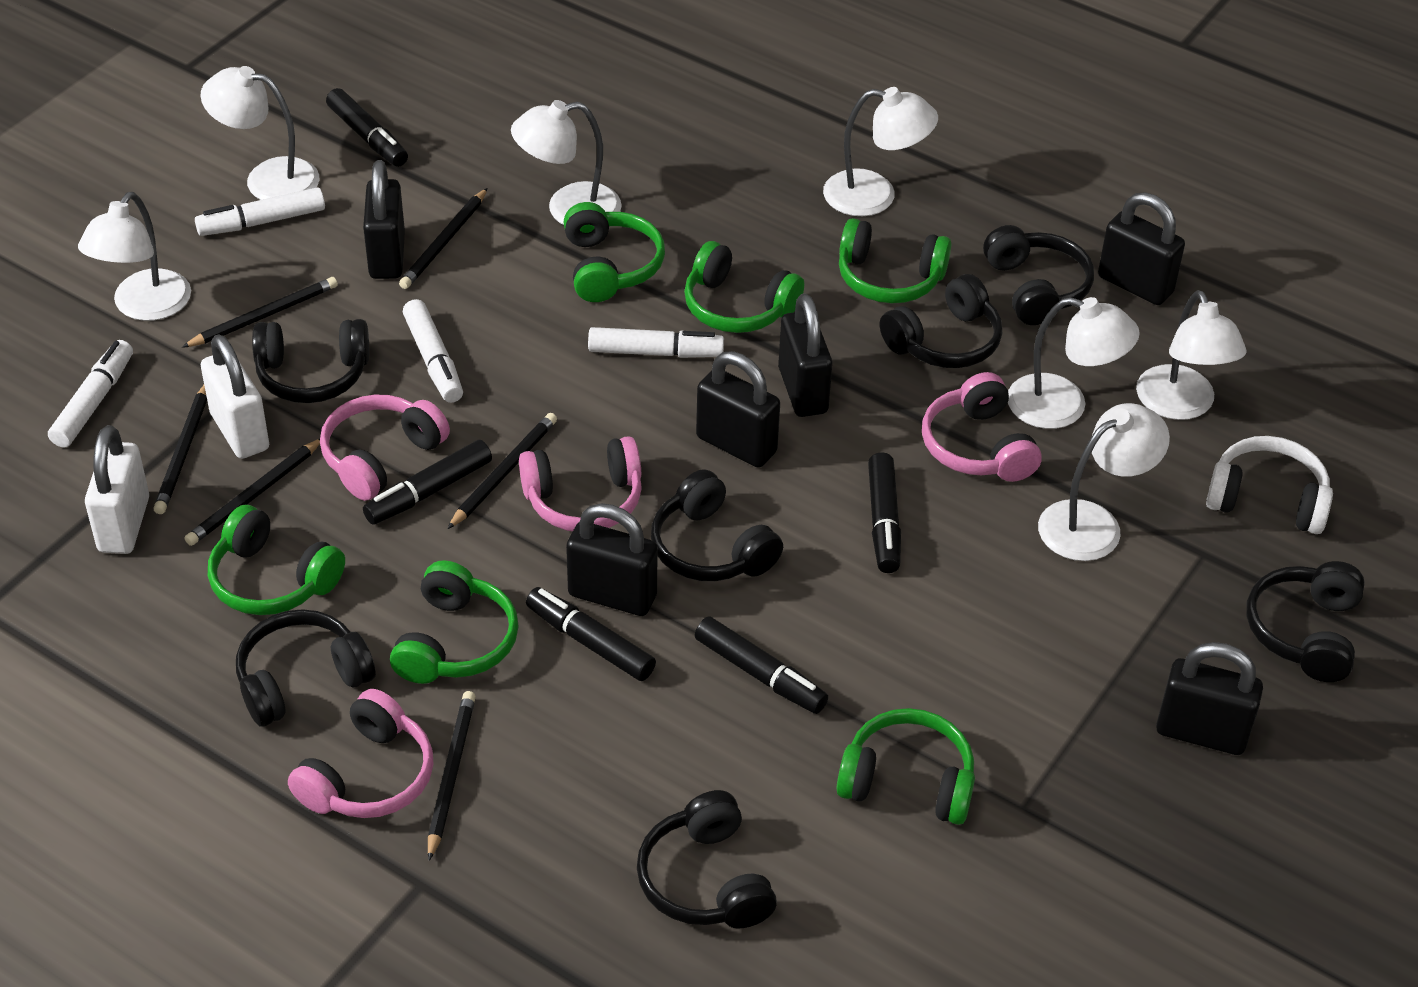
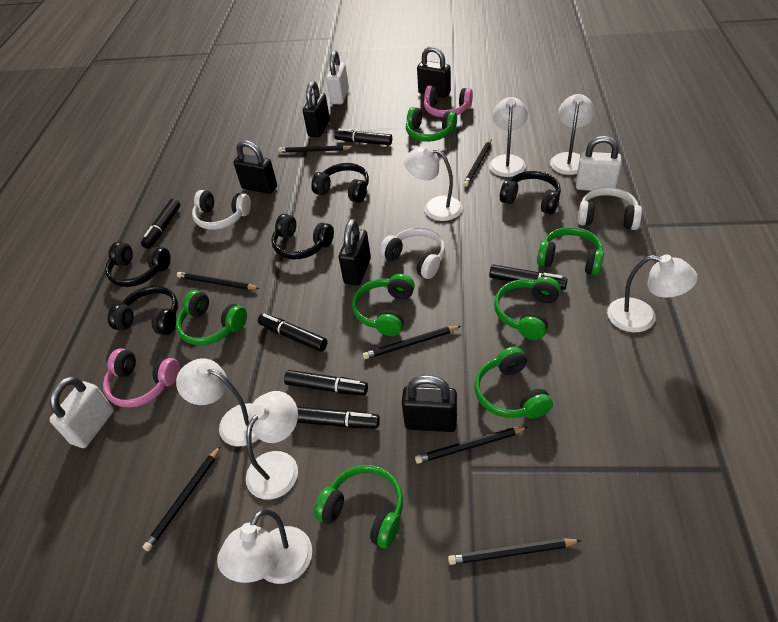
black headphones: [236,609,376,726] [252,319,369,403] [637,790,777,929] [651,469,783,581] [880,274,1002,368] [983,225,1094,325] [1246,561,1365,682] = 7 -> [105,242,171,287] [108,286,178,335] [271,214,334,260] [311,163,369,203] [500,171,561,214] = 5
black marker: [326,88,408,167] [363,440,492,525] [526,587,656,681] [695,616,828,714] [868,452,901,573] = 5 -> [141,199,180,249] [258,313,328,352] [284,370,368,395] [297,407,380,428] [334,128,392,145] [489,264,568,290] = 6
black padlock: [363,160,405,279] [566,503,658,616] [696,351,780,468] [778,294,832,417] [1098,192,1185,305] [1156,642,1263,755] = 6 -> [234,140,277,194] [303,81,330,137] [339,219,371,285] [402,375,457,432] [417,46,451,98] = 5
black pencil: [153,385,207,514] [182,277,338,348] [185,439,320,546] [399,188,487,289] [428,691,476,861] [448,413,557,529] = 6 -> [143,445,221,551] [177,272,260,290] [278,145,353,153] [363,326,461,359] [415,427,528,464] [448,538,582,565] [463,139,491,187] = 7
green headphones: [208,505,345,615] [390,560,519,684] [564,202,665,302] [684,241,804,333] [836,708,975,825] [839,218,951,303] = 6 -> [176,290,247,345] [314,465,403,548] [352,274,415,336] [406,107,457,142] [474,346,553,419] [494,277,561,340] [537,227,604,276] = 7
pink headphones: [288,689,433,818] [320,395,450,501] [519,436,642,531] [922,372,1042,482] = 4 -> [103,348,180,408] [424,85,473,117] = 2
white headphones: [1206,436,1333,534] = 1 -> [192,190,251,230] [379,228,445,279] [578,187,642,230] = 3
white marker: [48,340,133,448] [195,187,325,236] [403,299,463,403] [588,327,724,358] = 4 -> none = 0
white padlock: [85,425,149,554] [201,334,269,459] = 2 -> [49,376,114,448] [326,50,349,104] [576,136,622,191] = 3

